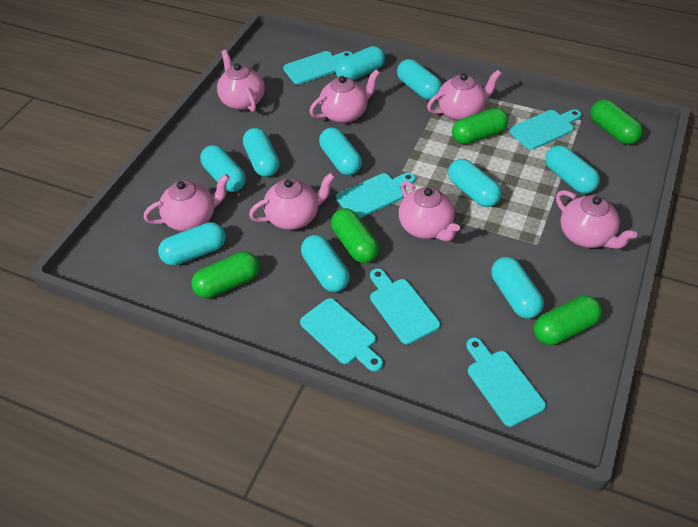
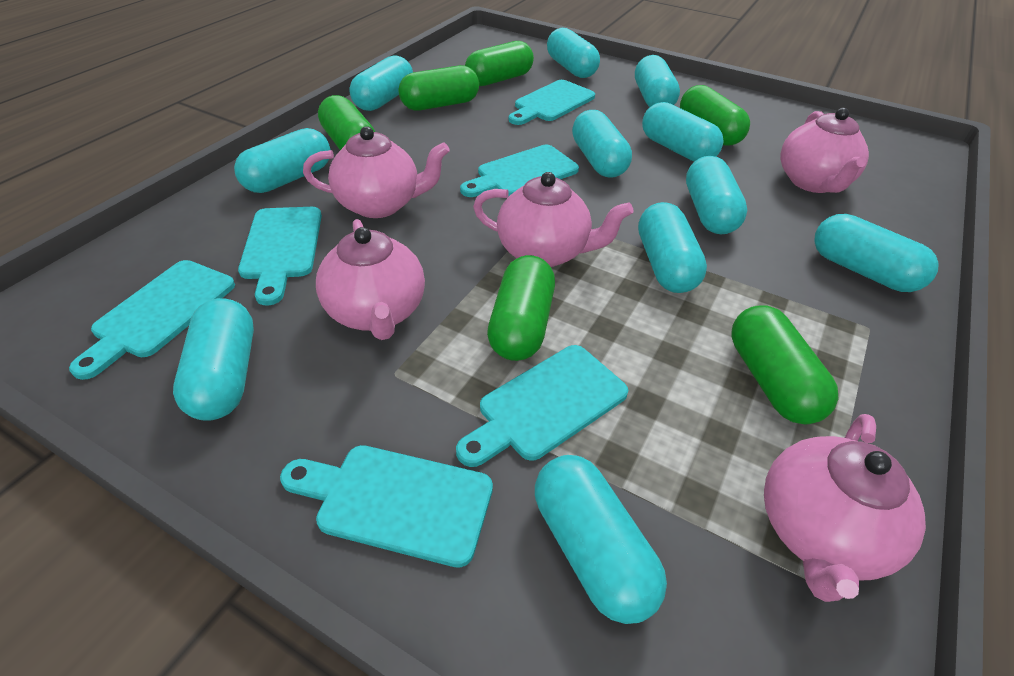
green capsule: [191,252,260,298] [331,208,379,263] [452,108,508,144] [534,295,602,345] [590,99,643,145] = 5 -> [318,95,375,150] [398,65,479,111] [465,41,534,86] [487,255,555,361] [680,85,750,145] [731,305,838,424] = 6
pink teapot: [144,174,230,231] [217,50,265,112] [249,173,335,230] [309,70,380,123] [399,181,460,241] [427,70,502,121] [556,190,637,249] = 7 -> [303,126,450,218] [316,219,425,340] [473,172,633,267] [764,414,926,602] [780,108,869,193] = 5
turquoise capsule: [158,222,226,266] [200,145,246,192] [243,128,280,177] [301,235,350,292] [319,127,362,175] [335,46,385,80] [397,59,442,100] [448,159,502,207] [491,257,544,319] [545,145,600,194] = 10 -> [173,298,254,421] [234,128,330,193] [349,55,413,111] [535,455,667,624] [547,28,600,78] [572,110,632,177] [635,55,680,107] [638,202,707,293] [642,102,723,162] [686,156,747,234] [814,214,939,292] = 11

